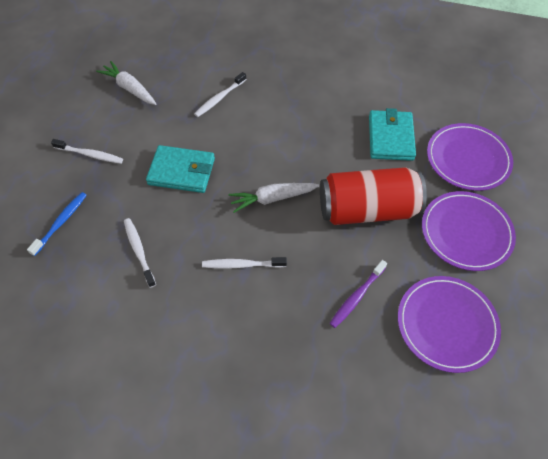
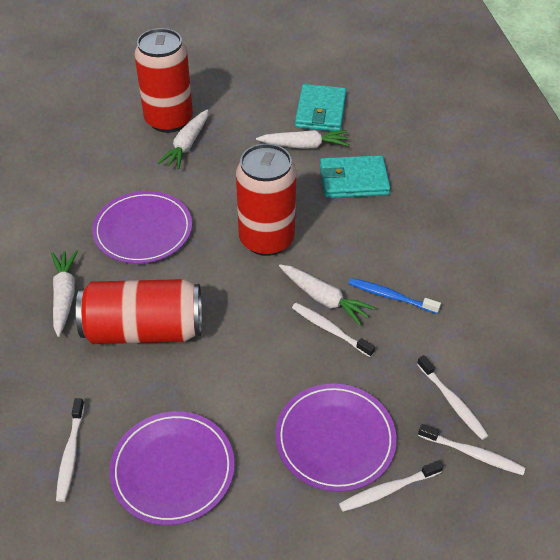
purple toothbrush: [329,260,387,328] = 1 -> none = 0
red can: [320,167,427,225] = 1 -> [76,279,202,344] [134,28,193,133] [236,144,296,256] = 3
white carrot: [96,61,156,105] [229,183,319,213] = 2 -> [51,250,78,337] [158,109,208,169] [256,130,349,149] [279,264,375,326] = 4
white toothbrush: [51,139,123,164] [124,218,156,288] [194,72,247,117] [202,257,287,269] = 4 -> [56,398,85,502] [292,303,375,357] [339,460,443,512] [417,355,489,440] [418,424,525,475] = 5

